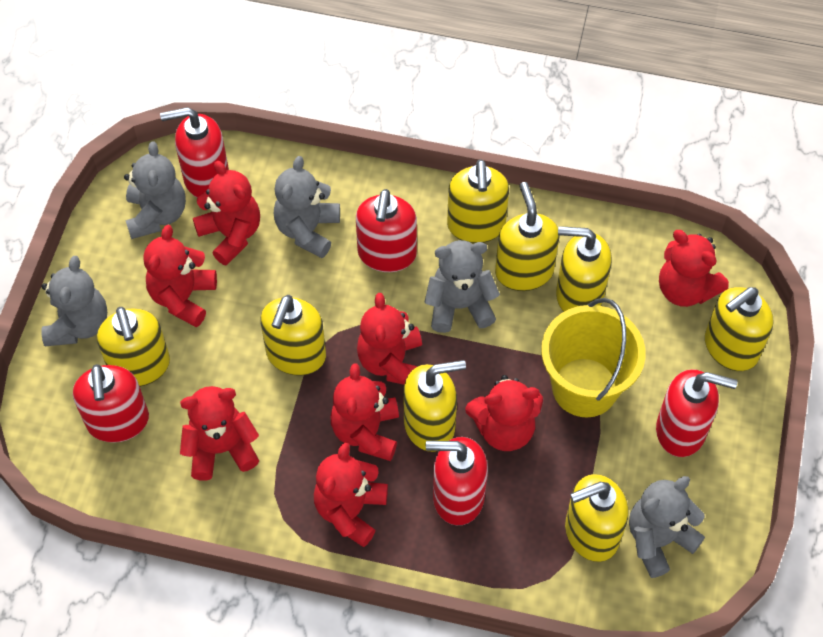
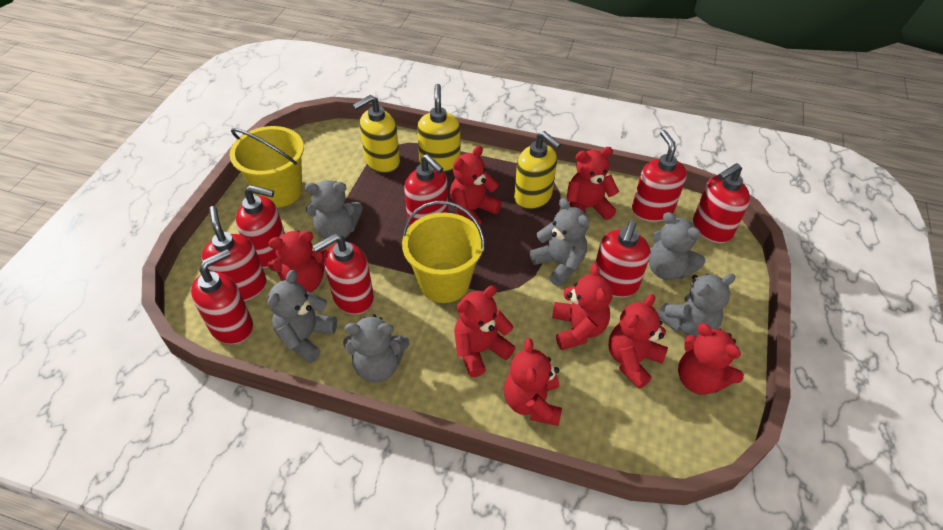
grey teddy bear: [41,256,107,346] [124,142,186,239] [274,156,340,258] [425,240,500,333] [629,476,705,578] = 5 -> [268,270,337,363] [305,180,363,242] [343,314,409,383] [530,198,590,287] [648,212,705,280] [657,274,735,337] = 6
red soap dispenser: [73,364,149,443] [160,107,229,198] [356,189,417,272] [426,437,488,525] [656,369,738,457] = 5 -> [191,249,253,344] [202,206,266,301] [236,185,285,268] [313,233,374,314] [404,154,448,226] [595,221,650,298] [632,130,687,222] [693,163,750,243] = 8
yellow bucket: [541,298,646,417] = 1 -> [230,126,304,208] [402,201,485,303] = 2
yellow soap dispenser: [97,307,170,387] [260,295,326,376] [404,360,466,452] [447,159,509,243] [495,182,560,291] [556,226,612,312] [565,474,629,562] [705,287,774,371] = 8 -> [353,95,400,173] [417,84,460,172] [514,131,561,210] = 3

